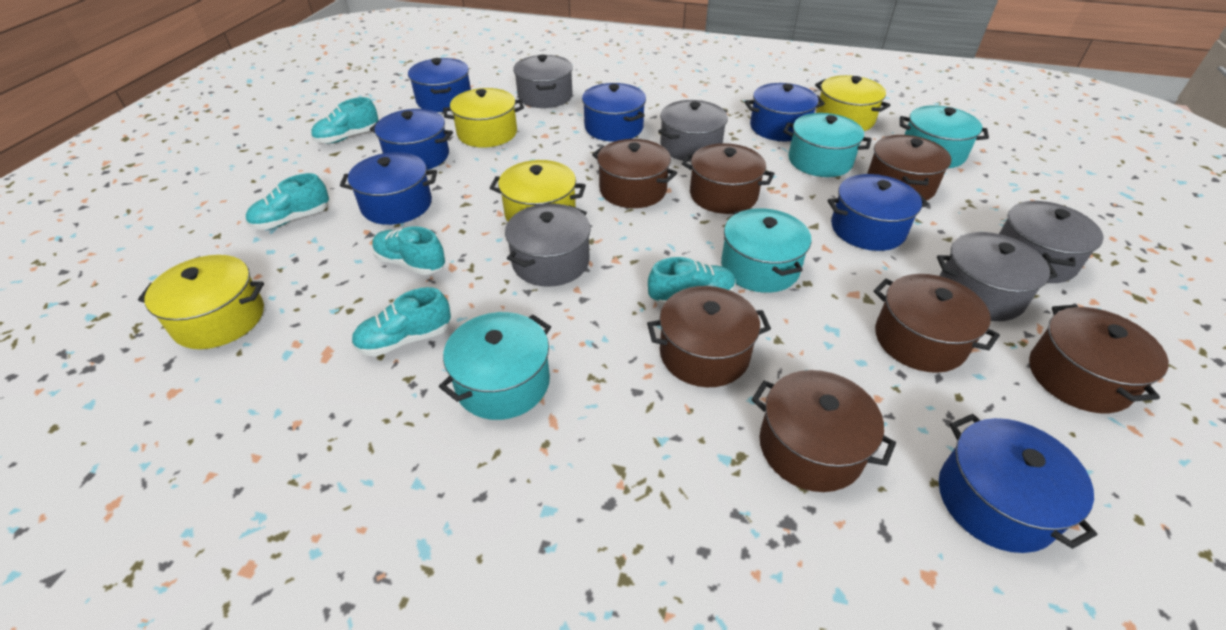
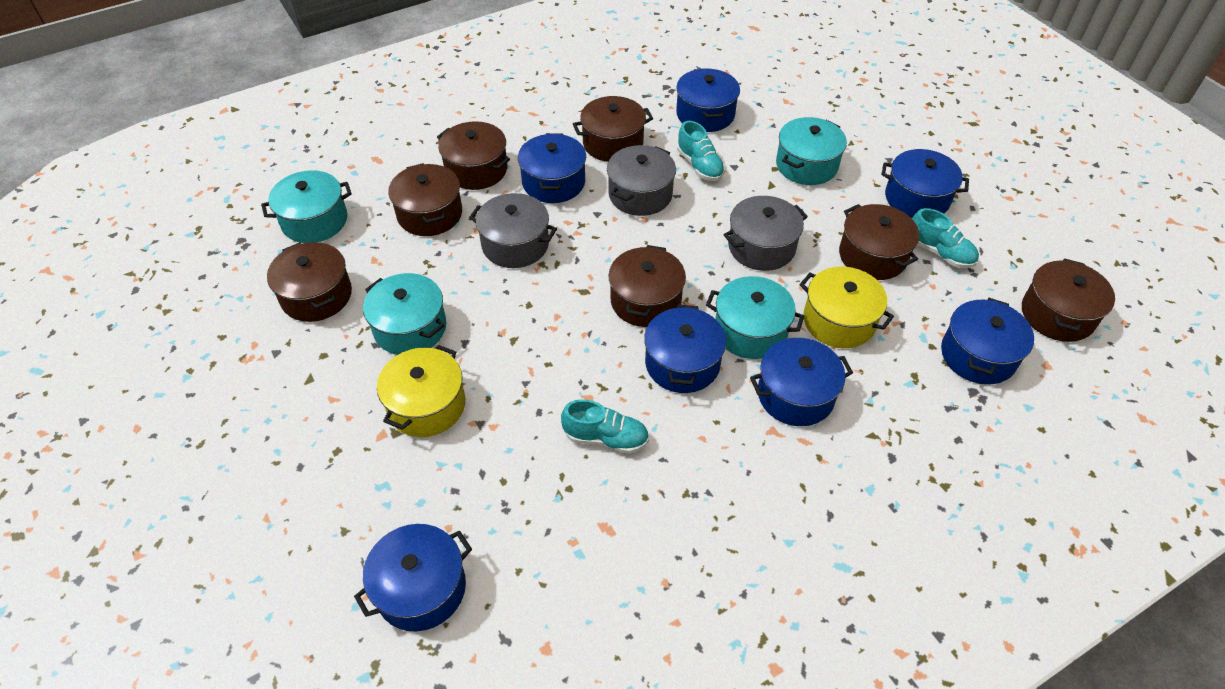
grey pot: [505,203,591,287] [513,55,573,108] [658,100,728,162] [937,232,1058,321] [999,201,1104,283] = 5 -> [469,193,557,268] [607,145,676,216] [724,196,808,271] = 3
turquoise shoe: [246,173,329,230] [311,97,379,144] [351,287,451,356] [372,226,445,275] [648,257,736,306] = 5 -> [561,399,649,454] [677,121,725,181] [912,208,979,268] = 3
yellow pot: [138,255,264,349] [443,88,524,148] [490,160,586,221] [815,75,891,131] = 4 -> [377,345,465,437] [799,267,894,348] = 2

